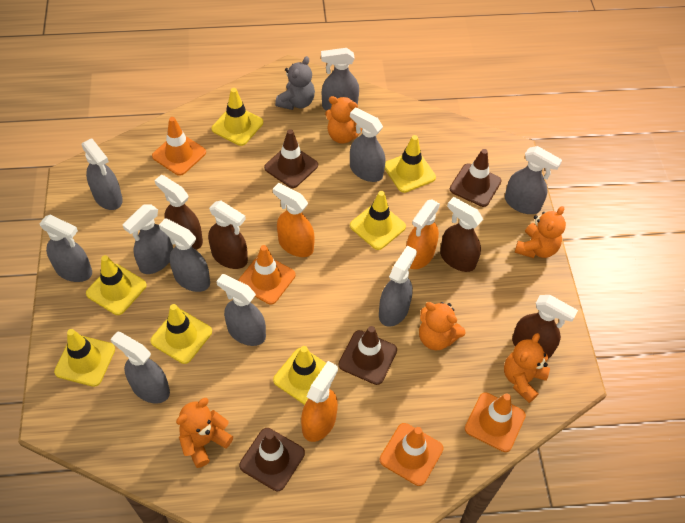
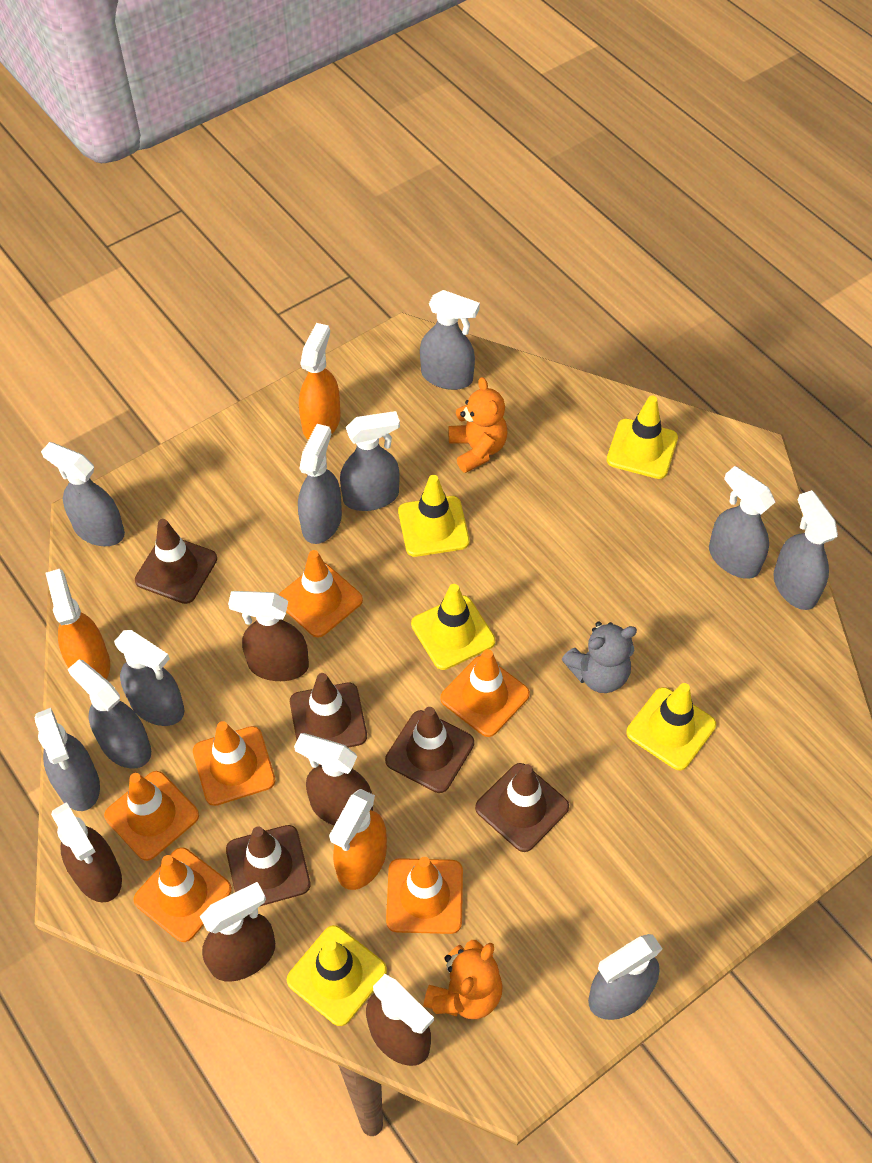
brown spray bottle: [155,175,203,250] [208,201,248,269] [440,197,483,272] [512,295,578,358] = 4 -> [51,802,122,902] [200,882,275,982] [228,591,309,681] [294,733,373,825] [366,974,434,1066] = 5
brown traffic cone: [239,428,305,491] [264,129,318,188] [339,326,397,385] [450,149,502,207] = 4 -> [135,519,217,604] [226,825,311,907] [290,673,367,748] [385,707,474,793] [475,763,569,852] = 5
orange teddy bear: [176,398,233,468] [325,96,362,144] [419,302,465,351] [504,333,550,403] [515,206,566,258] = 5 -> [423,940,503,1019] [448,377,508,473] = 2
orange traffic cone: [152,117,206,176] [238,245,295,305] [380,423,444,486] [465,392,526,452] = 4 -> [104,771,199,861] [133,847,232,942] [193,721,276,806] [278,550,363,637] [386,857,463,934] [440,649,530,737] = 6
yellow traffic cone: [54,329,115,387] [86,255,147,315] [150,304,212,364] [212,88,263,146] [273,346,326,405] [350,191,406,250] [385,135,436,193] = 7 -> [287,925,387,1026] [398,475,470,557] [411,584,495,670] [607,395,678,479] [626,683,716,770] = 5

